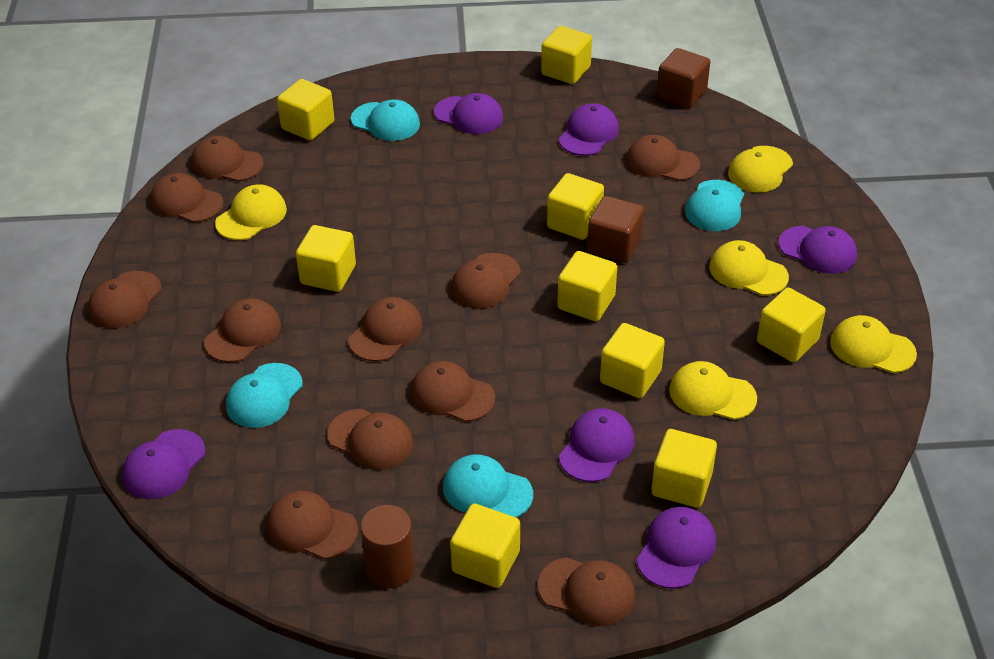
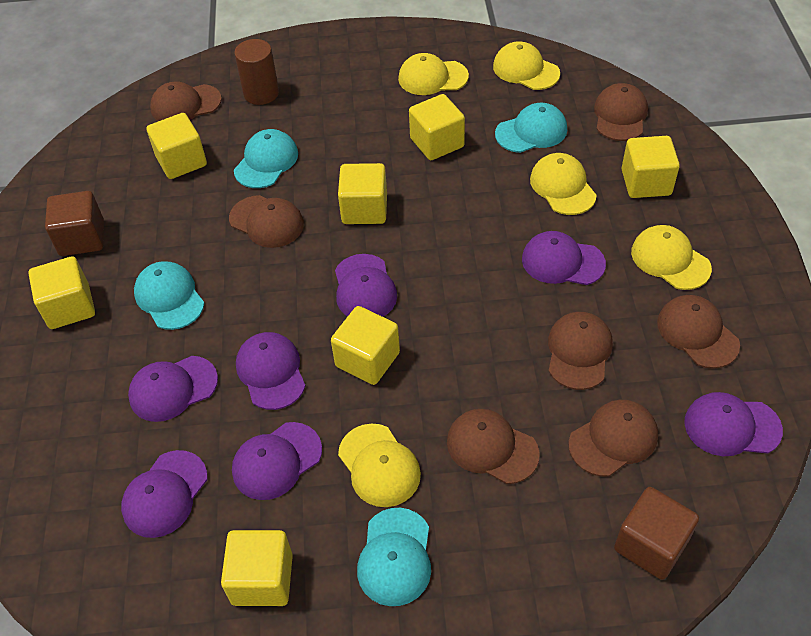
brown cap: [88,271,161,328] [150,173,223,223] [191,136,264,182] [204,298,281,362] [266,491,358,559] [327,409,413,470] [349,297,422,362] [411,361,495,422] [451,253,521,309] [538,557,635,626] [626,135,700,181] = 11 -> [150,81,222,121] [229,195,304,248] [447,409,540,484] [548,312,613,390] [569,400,658,477] [594,83,648,141] [657,295,740,369] = 7
purple cap: [122,429,205,499] [434,93,503,134] [559,103,619,156] [559,408,635,482] [637,507,716,589] [779,226,857,274] = 6 -> [121,450,207,538] [128,356,218,422] [232,422,322,500] [236,332,306,410] [335,254,397,317] [522,231,606,285] [684,392,783,456] = 7
yellow cube: [277,79,334,141] [296,225,356,292] [450,504,520,588] [541,26,592,84] [547,173,604,240] [557,251,617,322] [600,323,665,398] [651,429,717,508] [757,288,826,362] = 9 -> [28,256,95,329] [147,113,207,179] [221,530,293,606] [331,306,400,385] [338,163,387,224] [409,94,465,160] [622,136,680,198] = 7

